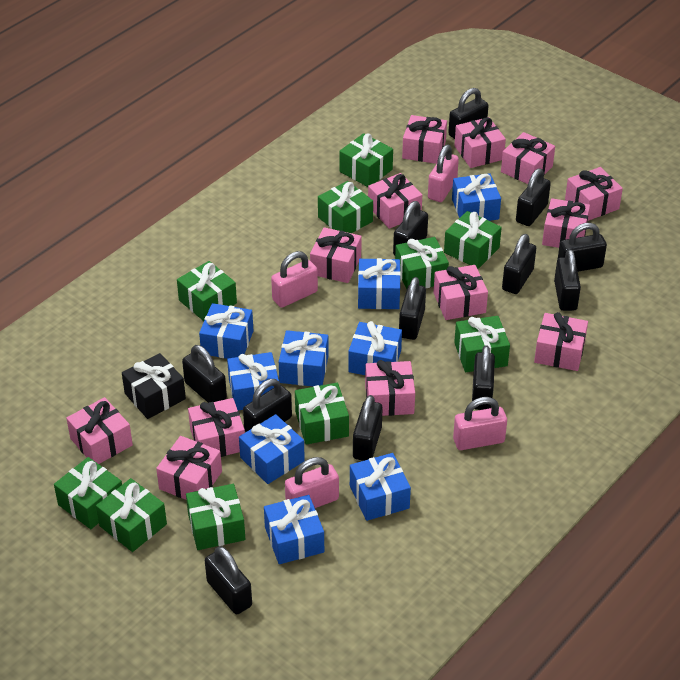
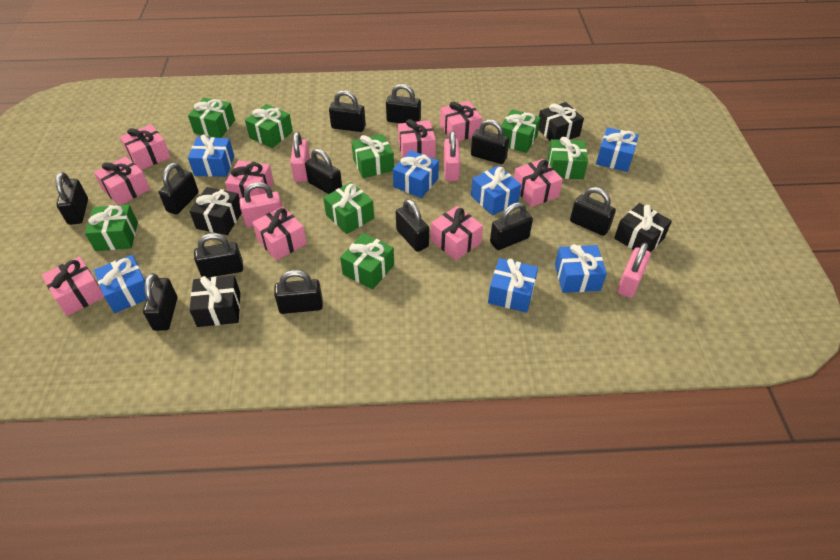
black gift: [122,353,186,419] = 1 -> [189,187,242,235] [189,275,240,327] [539,102,584,142] [614,203,672,253] = 4
blue gift: [199,303,253,359] [227,352,279,411] [239,414,305,484] [264,495,324,564] [279,330,329,387] [348,321,402,375] [350,453,411,521] [358,258,401,309] [452,173,501,221] = 9 -> [94,255,146,313] [188,135,234,177] [393,150,439,198] [471,166,521,216] [488,258,538,313] [555,244,607,293] [596,127,639,172] = 7
green gift: [54,457,122,529] [96,478,167,552] [177,261,237,321] [186,484,245,550] [295,383,349,445] [318,181,373,233] [339,133,393,187] [395,237,449,289] [444,211,502,269] [454,316,510,372] = 10 -> [85,205,138,251] [188,98,235,138] [245,104,293,148] [323,182,374,234] [340,233,394,289] [351,134,394,178] [501,109,541,153] [548,137,588,179] = 8
pink gift: [66,397,133,464] [156,436,222,500] [188,398,245,457] [310,227,362,283] [365,360,415,416] [368,173,422,229] [402,115,447,164] [433,265,488,320] [454,117,506,168] [501,132,555,184] [534,312,588,371] [542,198,590,248] [565,167,623,221] = 13 -> [41,256,104,316] [94,156,150,205] [120,124,171,170] [225,160,274,199] [252,206,307,261] [398,119,436,158] [431,206,483,260] [440,101,482,141] [514,159,563,207] = 9

